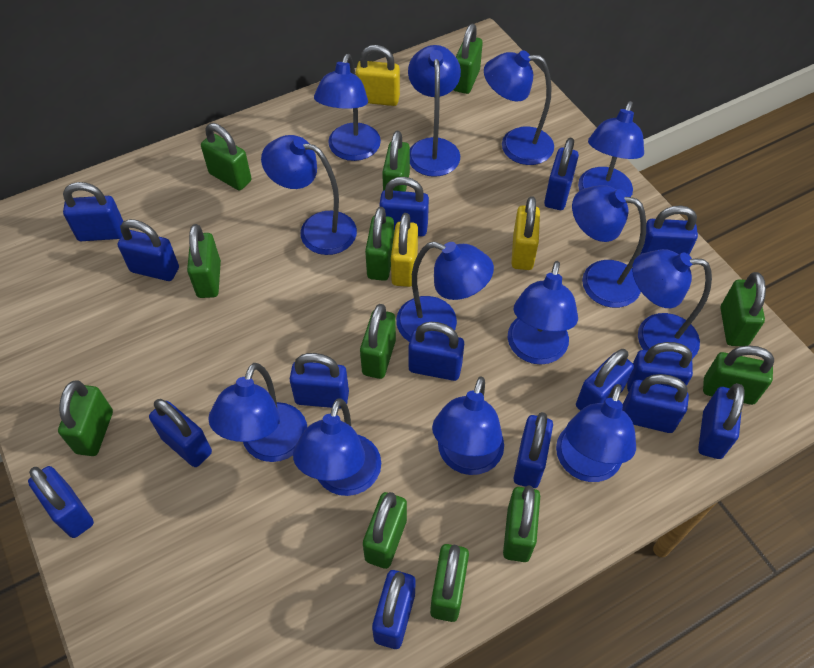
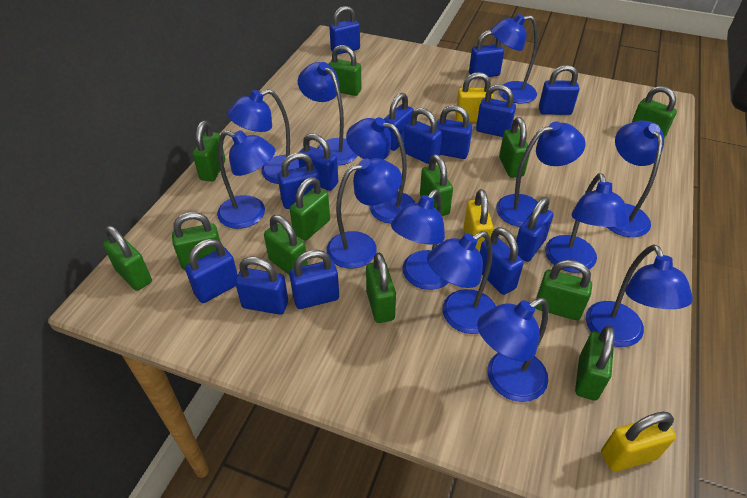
blue padlock: [28,466,94,538] [63,182,123,241] [118,219,179,281] [149,399,212,467] [290,353,349,409] [372,570,415,649] [380,177,429,236] [409,322,464,381] [514,412,553,488] [544,138,579,210] [576,349,634,411] [622,374,689,433] [627,342,693,392] [640,205,698,255] [698,383,744,459] = 15 -> [185,239,238,303] [235,257,288,315] [278,152,320,209] [289,250,339,309] [298,133,338,191] [329,6,360,55] [384,93,414,151] [404,108,442,164] [437,105,472,159] [469,30,504,79] [476,84,516,137] [480,227,524,295] [516,197,554,262] [539,65,579,115] = 14

